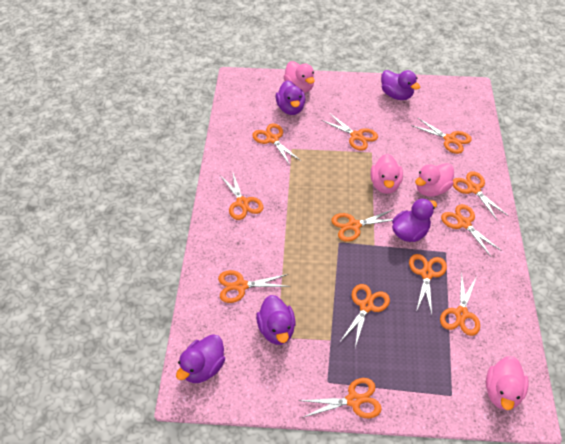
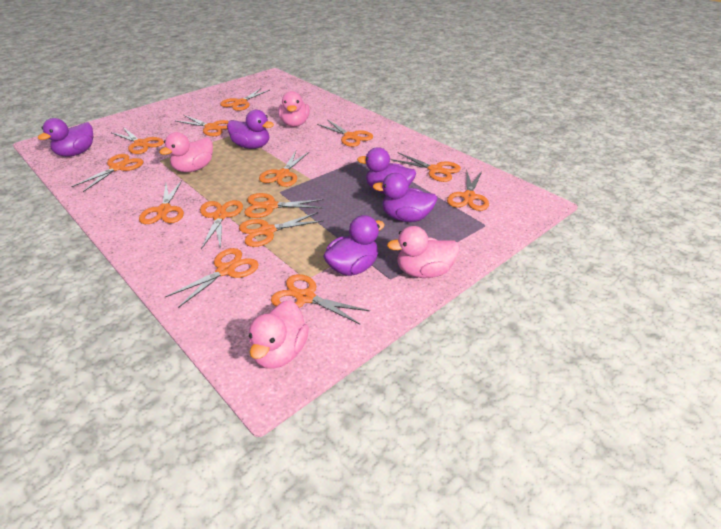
orange scissors: [218,270,290,303] [220,171,263,220] [252,123,301,165] [298,378,382,419] [321,113,378,151] [331,209,394,242] [340,284,390,348] [409,254,447,315] [411,118,472,154] [440,272,480,336] [441,204,502,257] [453,172,508,221] = 12 -> [71,154,144,192] [111,127,164,154] [139,180,184,224] [165,248,259,308] [176,115,229,136] [200,200,243,249] [220,88,270,111] [239,212,324,247] [244,193,324,218] [259,151,309,187] [271,274,370,325] [317,119,373,147] [390,153,461,182] [447,171,489,211] = 14

